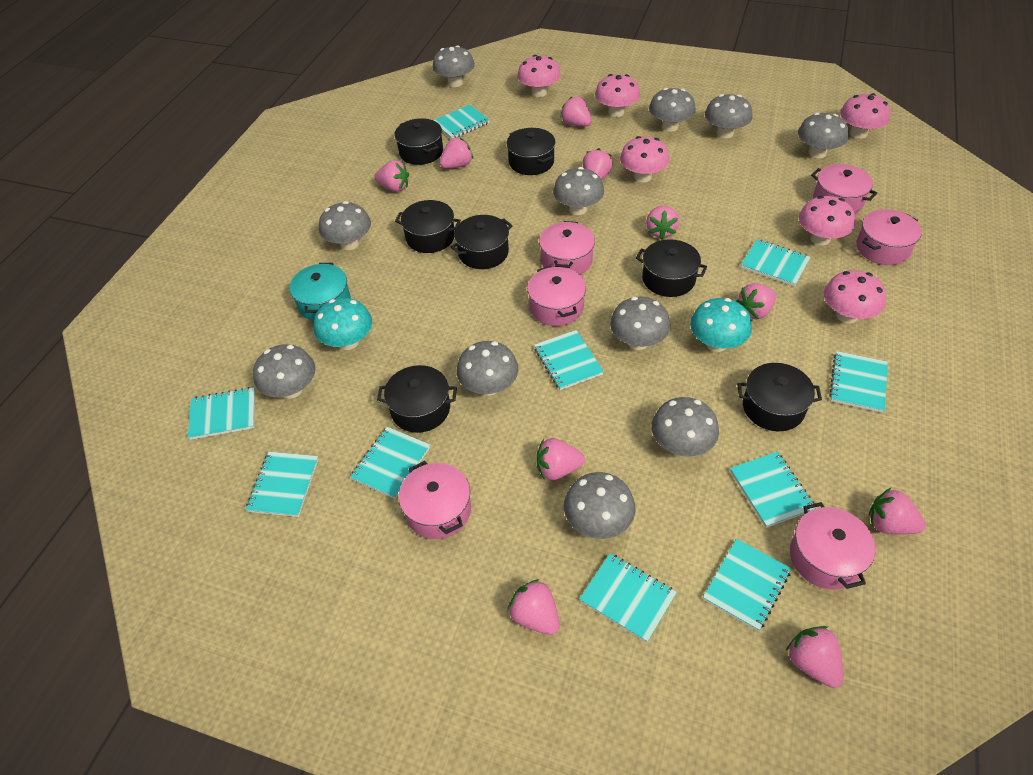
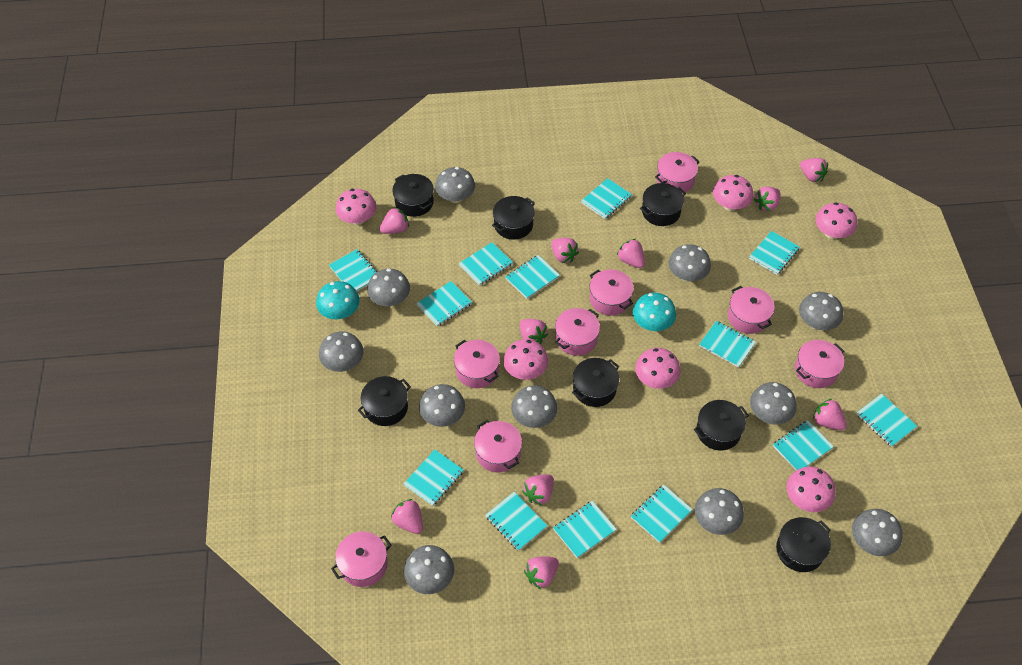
pink pot: [399,461,471,539] [527,266,586,326] [539,221,595,275] [790,502,875,590] [811,164,877,214] [856,209,922,265] = 6 -> [331,531,392,587] [454,340,500,388] [474,420,522,472] [555,308,600,356] [590,269,634,316] [655,152,699,192] [728,286,775,334] [795,340,844,388] = 8
turquoise notebook: [188,387,255,440] [246,452,319,517] [350,427,430,499] [433,105,489,139] [534,330,604,390] [579,553,677,642] [703,539,791,631] [730,452,816,528] [741,239,811,286] [829,351,888,413] = 10 -> [329,249,377,292] [404,450,464,506] [416,281,472,327] [459,242,513,286] [486,492,548,551] [505,255,560,299] [553,501,617,558] [581,178,632,219] [631,485,693,543] [699,321,756,368] [749,231,800,275] [773,420,834,471] [857,394,917,447] = 13
turquoise pot: [290,263,351,321] = 1 -> none = 0

